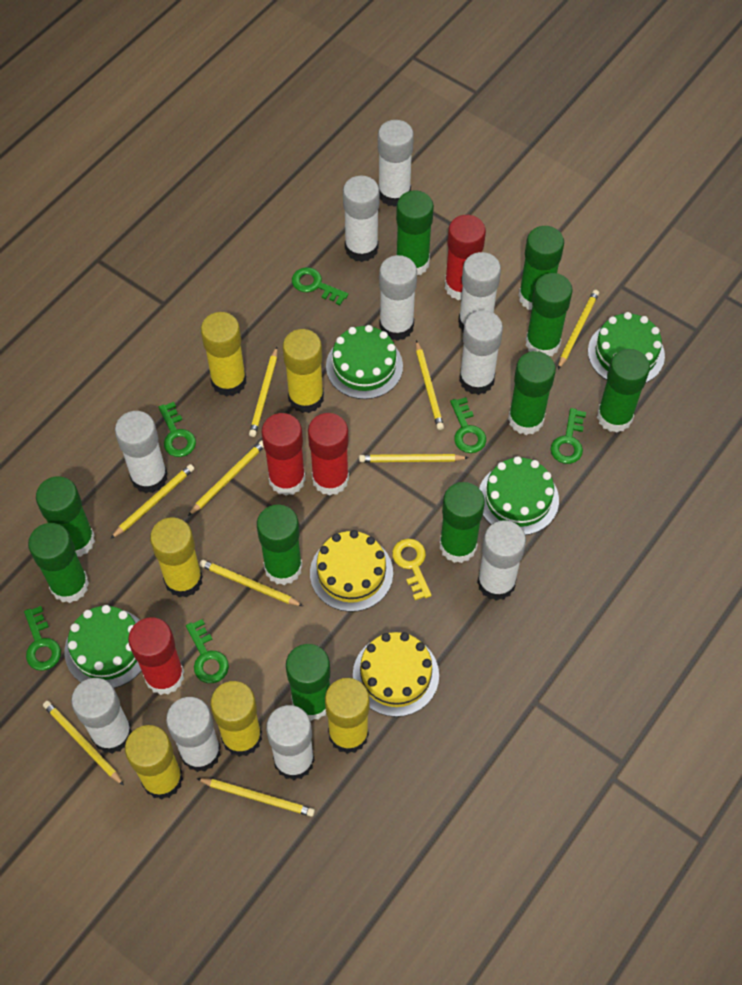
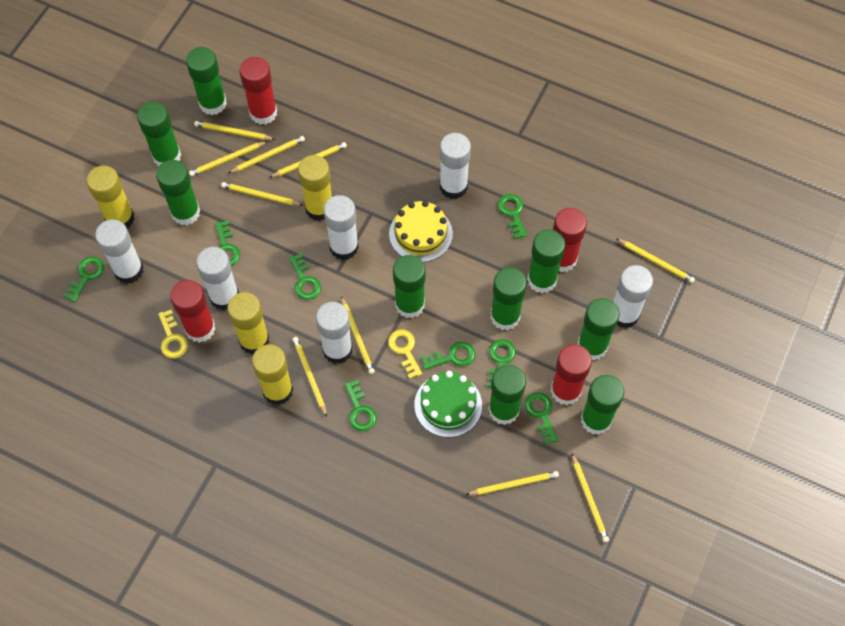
green cake: [65,605,142,688] [326,325,403,399] [479,456,559,535] [588,312,665,383] = 4 -> [414,371,482,437] = 1
green glue stick: [28,523,89,603] [36,476,95,557] [257,504,302,585] [286,644,330,721] [396,190,434,275] [440,482,485,563] [508,351,556,435] [519,226,564,310] [526,273,573,356] [597,349,650,433] = 10 -> [137,102,181,167] [156,160,200,225] [186,47,227,115] [393,255,426,318] [489,365,526,425] [490,267,527,330] [527,229,565,293] [578,298,620,361] [581,375,624,435] = 9
green key: [24,606,61,671] [158,402,196,457] [186,619,229,683] [292,267,348,305] [450,397,486,453] [551,408,586,464] = 6 -> [64,257,104,302] [216,220,240,266] [289,253,321,300] [345,380,377,431] [421,342,475,370] [487,339,516,387] [498,194,527,239] [525,392,558,445] = 8
white glue stick: [71,678,132,754] [115,411,168,493] [166,697,221,772] [266,705,315,780] [343,176,380,262] [378,120,414,207] [379,255,417,341] [458,252,501,332] [459,310,503,395] [477,520,526,601] = 10 -> [95,220,144,284] [196,247,239,310] [316,302,353,364] [323,195,359,260] [440,133,471,199] [613,265,653,328] = 6
yellow cake: [310,530,393,612] [353,632,439,717] = 2 -> [389,201,453,262] = 1
yellow glue stick: [125,725,183,800] [150,517,203,598] [201,312,247,397] [210,681,262,757] [283,329,324,413] [325,678,369,754] = 6 -> [87,166,135,228] [227,292,269,355] [252,344,293,405] [298,155,332,221] = 4
yellow key: [392,539,432,600] = 1 -> [158,310,188,359] [388,330,422,379] = 2
yellow pencil: [43,701,124,785] [110,464,194,539] [188,440,264,516] [196,778,315,817] [200,560,303,606] [249,347,277,437] [359,454,469,462] [416,340,444,430] [558,290,599,369] = 9 -> [189,141,268,176] [194,121,275,140] [221,182,302,206] [229,136,305,173] [269,142,347,178] [292,337,327,417] [341,296,375,374] [466,471,559,495] [572,454,609,543] [617,239,695,283] = 10

